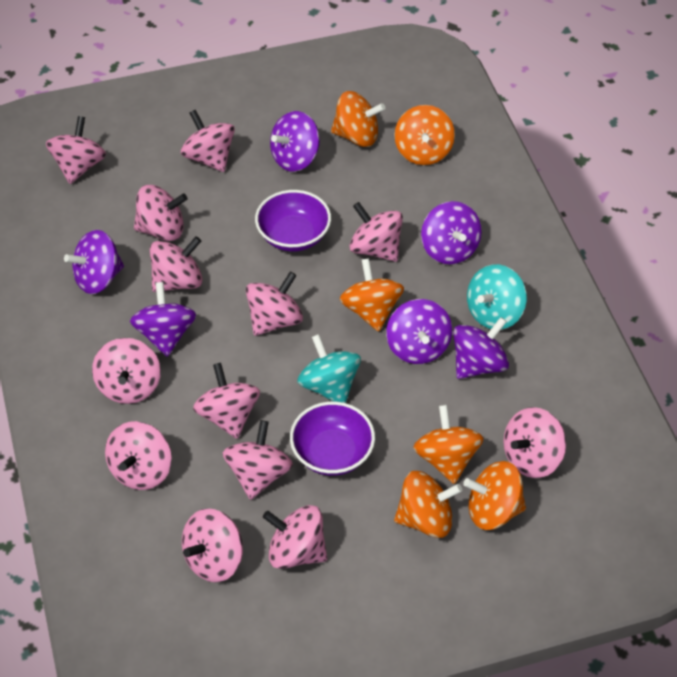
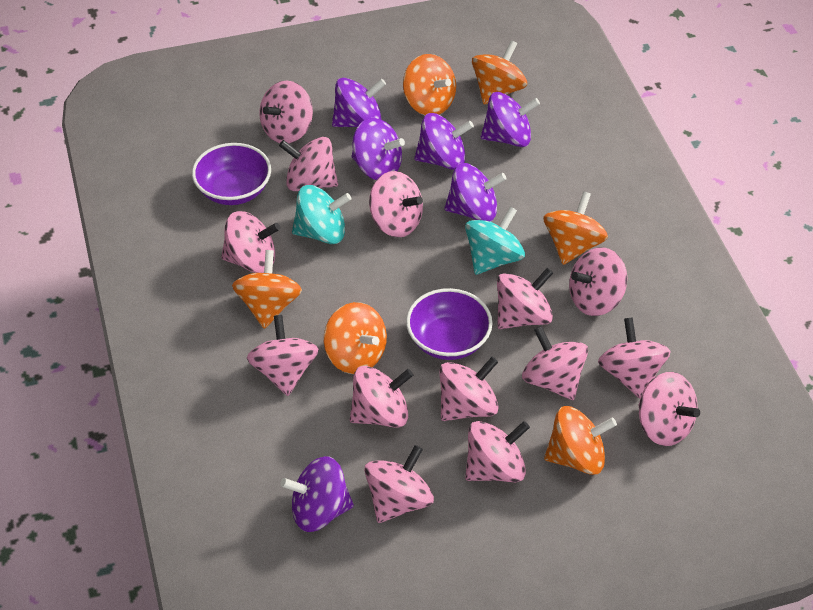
pink spinning top: [46,116,106,184] [92,338,161,404] [105,421,172,490] [134,185,188,241] [150,236,203,292] [181,110,235,172] [182,508,243,583] [193,363,260,439] [223,420,293,500] [246,272,303,336] [263,505,327,569] [349,202,403,262] [503,407,566,478] = 13 -> [221,211,280,273] [247,315,319,396] [259,81,313,144] [279,137,338,191] [350,366,413,428] [364,445,434,523] [369,171,423,238] [439,357,499,421] [465,421,530,482] [497,268,553,329] [522,326,588,400] [569,247,627,316] [598,317,671,398] [638,372,700,446] = 14

